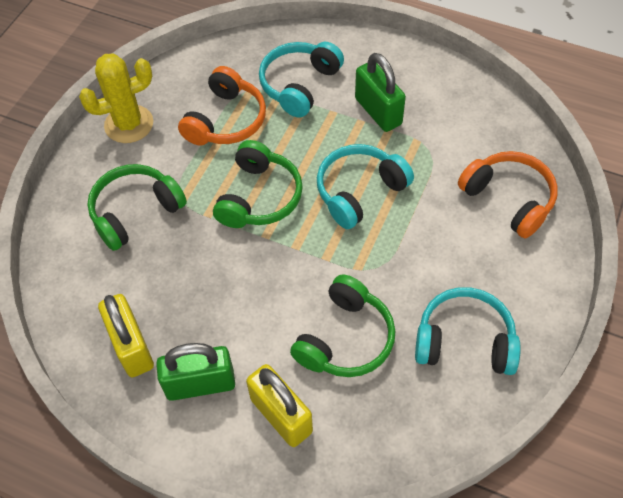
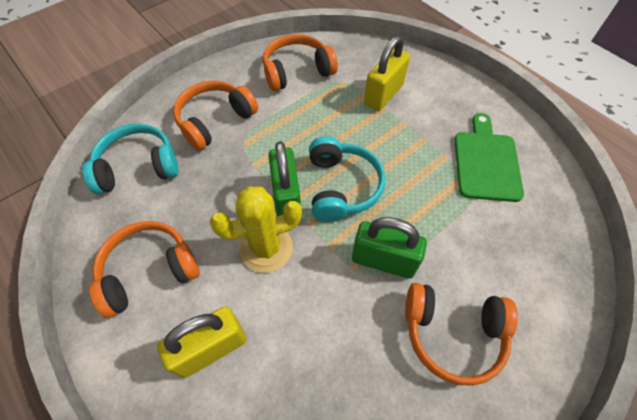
green cutting board: none = 0 -> [454,113,524,202] = 1
green headphones: [87,164,187,251] [213,140,303,228] [290,274,395,377] = 3 -> none = 0
orange headphones: [178,66,266,146] [458,151,558,239] = 2 -> [89,221,200,318] [173,81,258,151] [263,34,338,91] [405,283,518,386] = 4
turquoise headphones: [259,42,344,118] [317,144,414,229] [415,287,521,375] = 3 -> [83,123,179,194] [309,136,385,222] = 2

